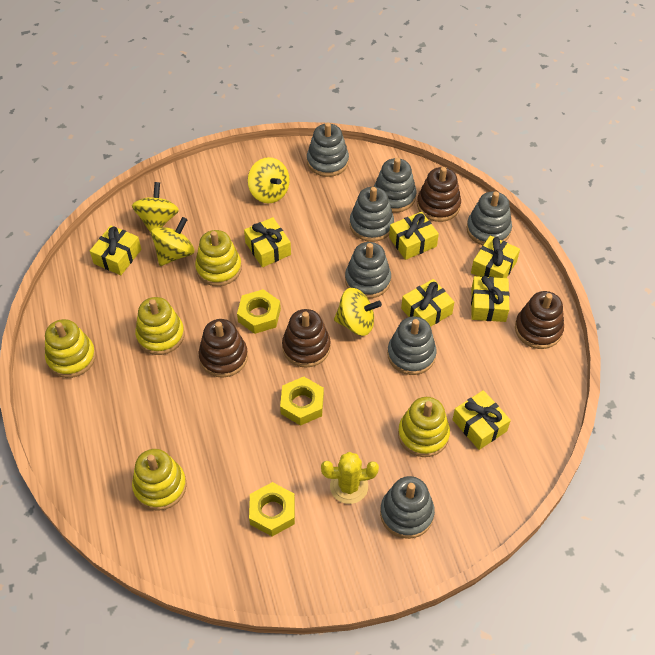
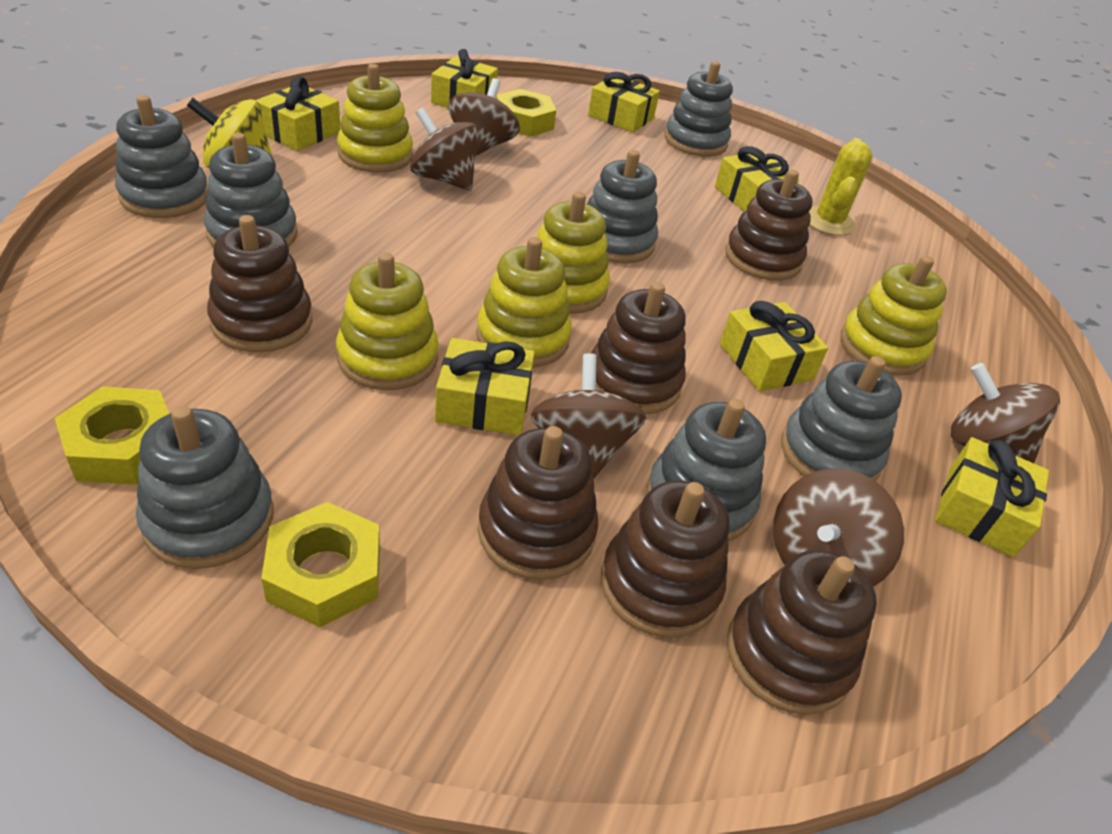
brown spinning top: none = 0 -> [410,107,479,191] [448,78,520,156] [531,353,646,479] [773,468,904,587] [951,363,1060,463] = 5
brown stacking toy: [198,319,248,378] [282,309,331,368] [417,167,461,222] [515,291,564,349] = 4 -> [207,215,313,353] [478,426,598,580] [591,282,686,414] [601,481,730,638] [725,170,813,281] [727,550,877,715] = 6
yellow spinning top: [132,182,179,233] [151,217,194,266] [248,157,290,203] [334,288,382,336] = 4 -> [187,98,272,168] = 1

